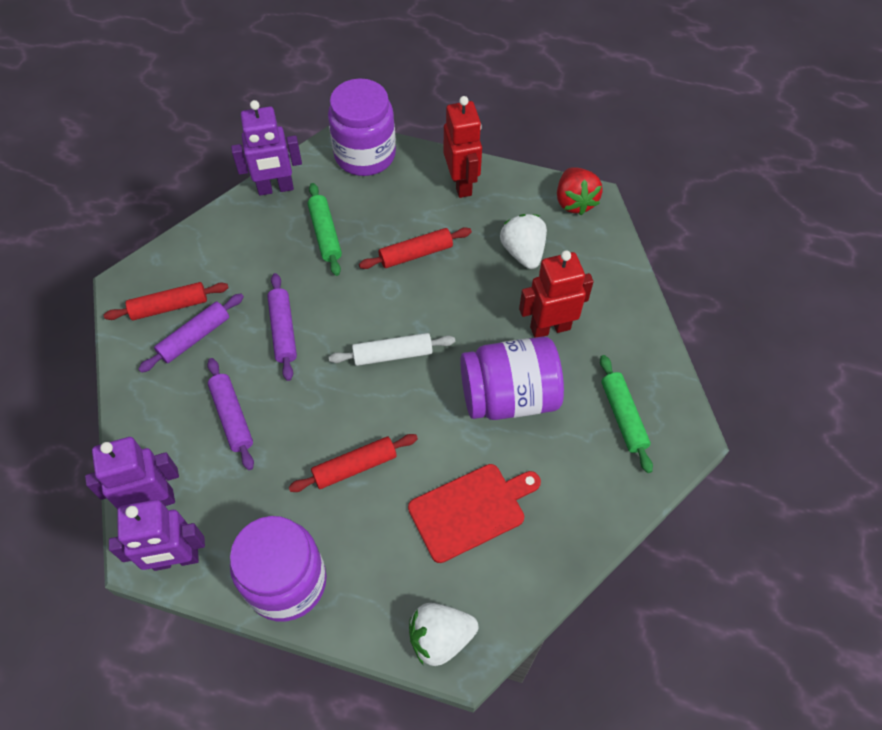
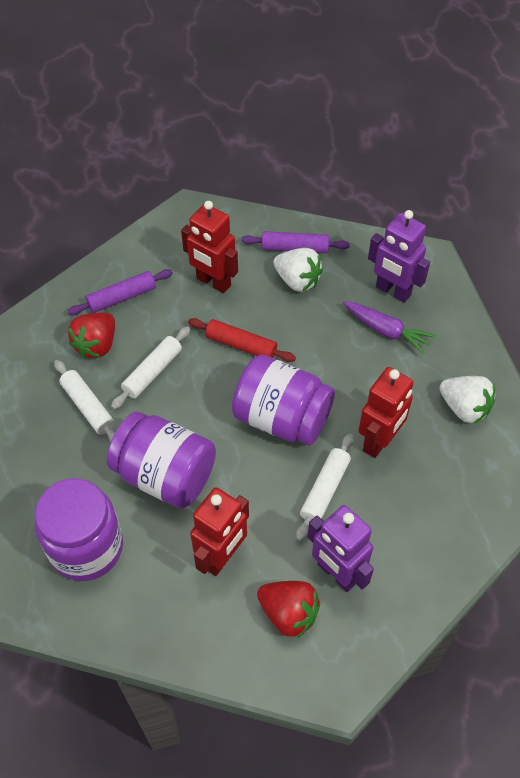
green rolling pin: [308,183,342,276] [600,355,653,473] = 2 -> none = 0
purple carrot: none = 0 -> [343,301,435,354] = 1
purple robot: [85,437,179,509] [109,500,205,571] [231,100,302,196] = 3 -> [308,505,374,592] [368,210,430,303] = 2
purple rolling pin: [138,293,244,373] [207,358,254,470] [267,273,297,381] = 3 -> [68,269,173,315] [241,231,350,253] = 2
red cutting board: [408,464,541,563] = 1 -> none = 0
red robot: [444,96,482,198] [519,251,594,338] = 2 -> [181,201,238,293] [190,487,249,576] [358,367,413,458] = 3
red rolling pin: [104,282,229,320] [289,434,418,492] [359,227,472,269] = 3 -> [188,318,296,362] = 1
red strawberry: [557,167,603,215] = 1 -> [68,313,115,358] [257,581,320,638] = 2
white rolling pin: [329,333,455,366] = 1 -> [54,360,115,442] [111,326,190,410] [296,433,354,541] = 3

